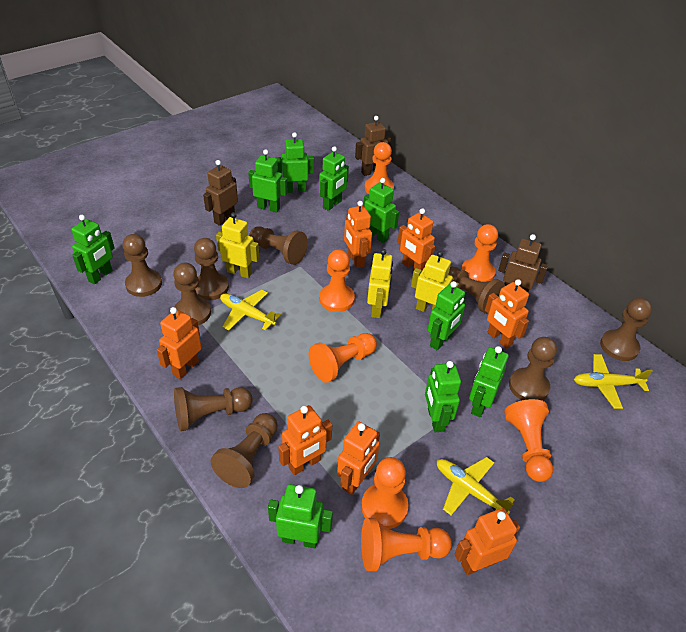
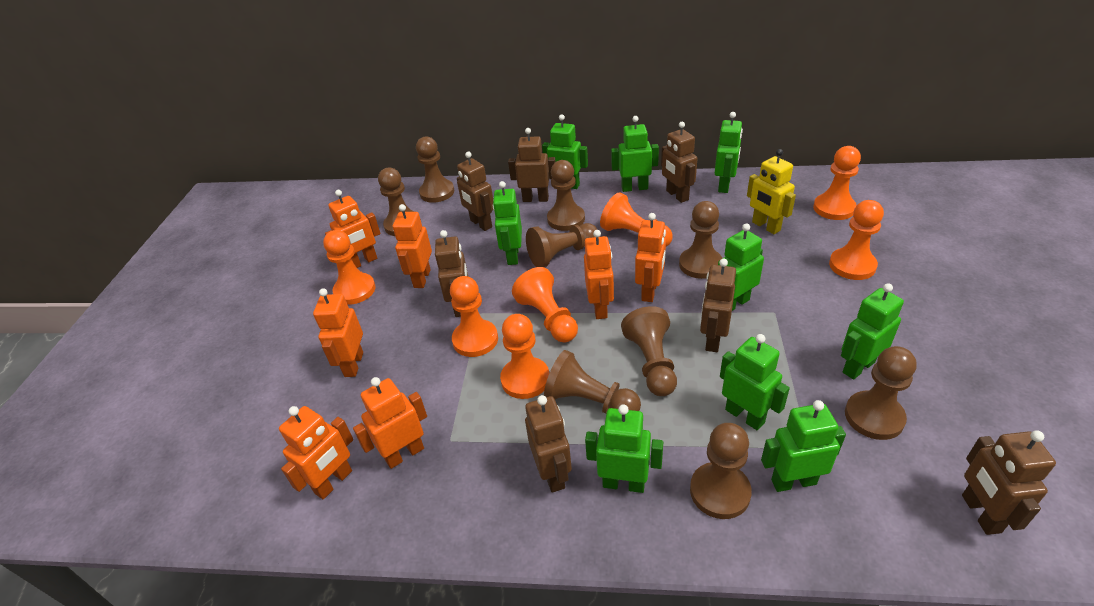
brown robot: [203,160,238,226] [355,116,391,176] [498,234,548,292] = 3 -> [435,230,468,317] [457,152,493,231] [508,128,556,202] [525,395,572,493] [661,122,698,203] [700,259,736,352] [962,430,1056,535] = 7
yellow plane: [220,290,281,330] [437,457,515,515] [574,354,653,409] = 3 -> none = 0
yellow robot: [216,212,259,278] [367,249,393,318] [411,251,459,312] = 3 -> [747,149,796,234] = 1

